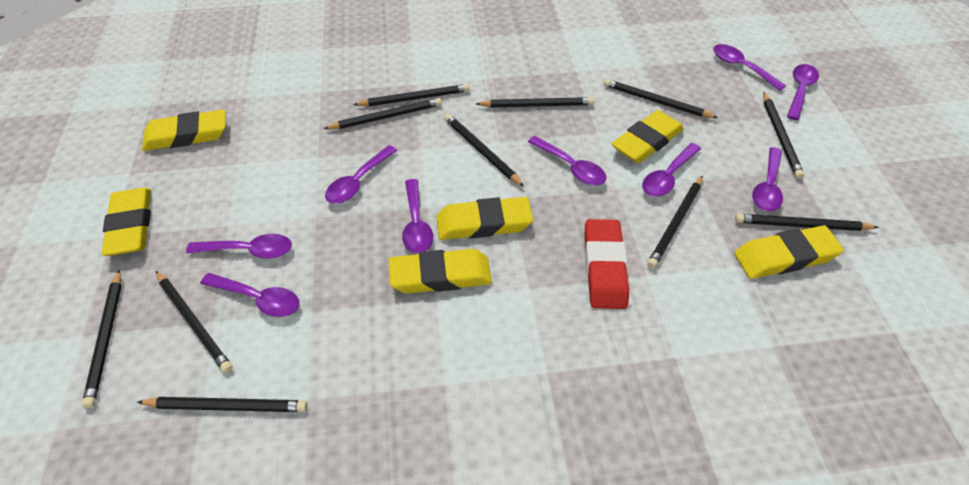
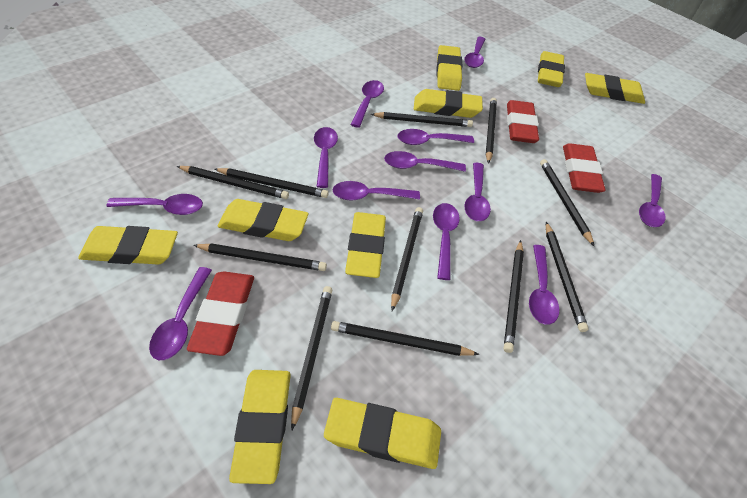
purple spoon: [186,234,292,259] [200,273,300,317] [325,145,397,204] [402,179,433,253] [528,136,606,185] [642,143,701,197] [713,44,786,91] [752,147,783,212] [787,64,819,120] = 9 -> [107,194,203,215] [149,267,212,360] [314,127,338,188] [333,181,420,201] [350,80,384,128] [384,151,466,172] [397,129,474,145] [433,203,460,280] [464,37,485,68] [464,163,491,221] [529,245,559,325] [639,174,665,227] = 12
red eraser: [584,219,629,309] = 1 -> [187,271,254,356] [507,100,539,143] [563,143,606,193] = 3
yellow eraser: [102,188,151,256] [142,110,226,151] [389,249,492,293] [436,197,533,240] [611,110,684,163] [734,225,844,279] = 6 -> [78,226,178,265] [218,199,308,241] [229,370,291,484] [324,398,441,469] [345,212,386,278] [414,89,483,118] [437,45,463,91] [538,51,565,87] [585,73,645,104] = 9

